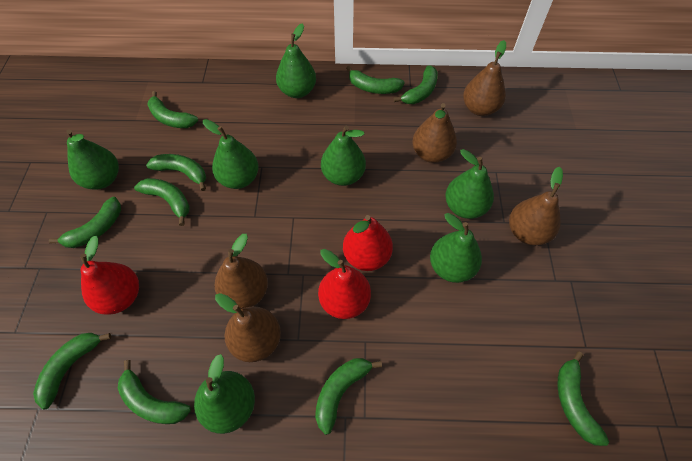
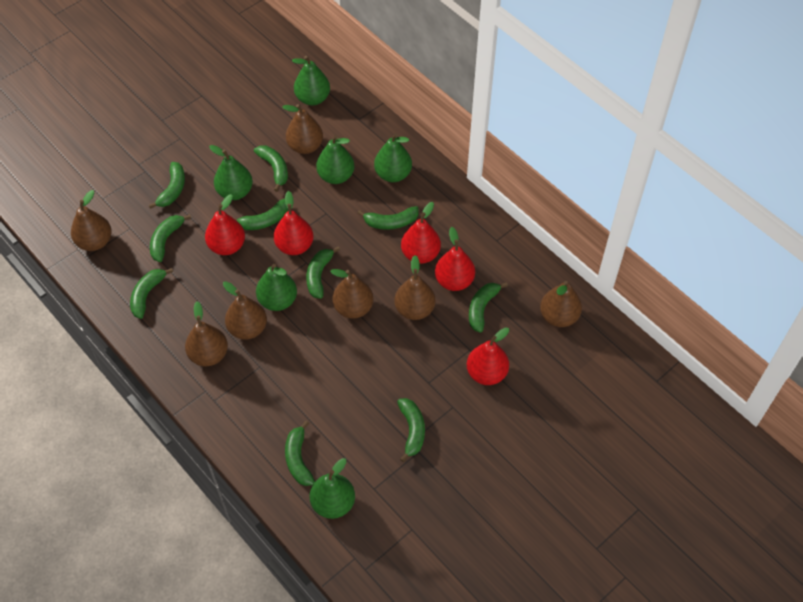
brown pear: [215,234,268,309] [215,293,281,362] [412,103,457,163] [463,40,506,116] [509,167,563,246] = 5 -> [71,190,112,251] [185,301,228,366] [223,281,267,340] [282,104,323,154] [330,269,374,318] [394,255,435,320] [540,281,582,327] = 7
green pear: [66,129,119,190] [194,354,255,434] [203,119,259,189] [276,23,316,98] [321,126,366,186] [430,213,482,283] [445,149,494,219] = 7 -> [209,145,253,200] [256,264,297,311] [292,56,330,105] [310,458,355,519] [316,135,354,184] [374,133,412,182] = 6
red pear: [80,236,139,315] [318,249,371,319] [343,215,393,271] = 3 -> [205,194,245,255] [274,191,314,255] [401,202,441,264] [435,227,475,291] [467,327,509,385] = 5

